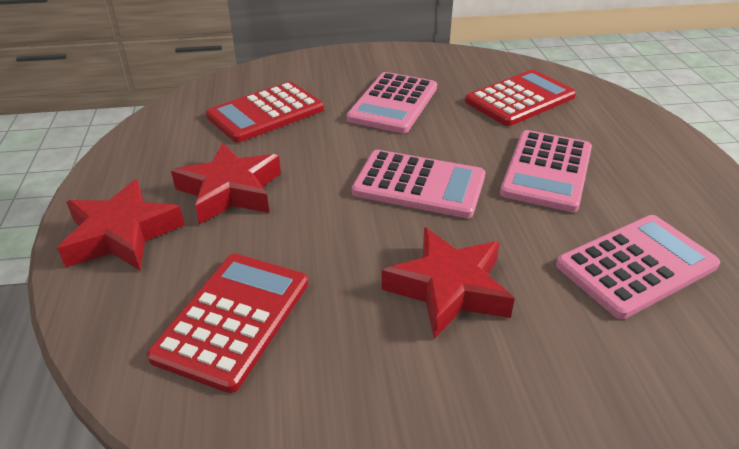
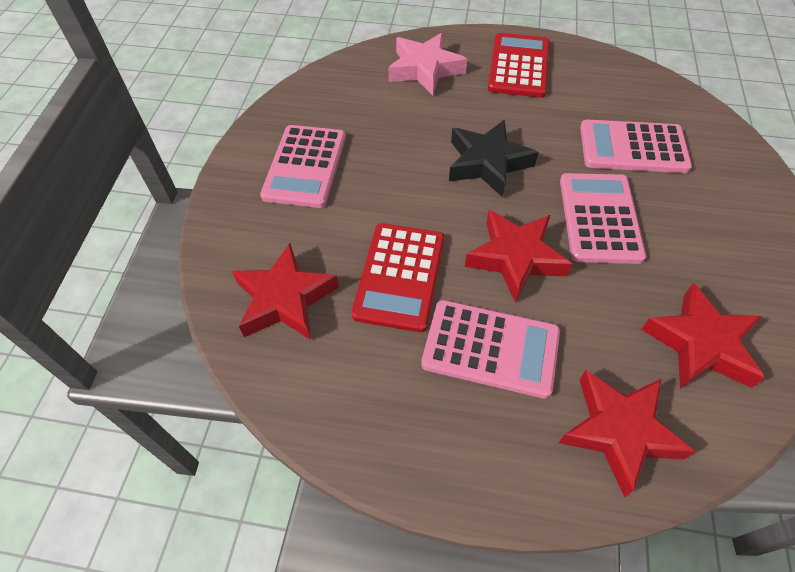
black star: none = 0 -> [449,120,539,198] = 1
pink star: none = 0 -> [388,33,467,96] = 1
red calculator: [147,253,308,393] [206,81,324,142] [465,70,576,126] = 3 -> [351,223,445,332] [488,33,549,98] = 2
red star: [57,179,185,270] [171,143,281,224] [382,227,515,339] = 3 -> [232,243,339,340] [465,210,572,302] [559,370,696,497] [641,283,765,389] = 4

